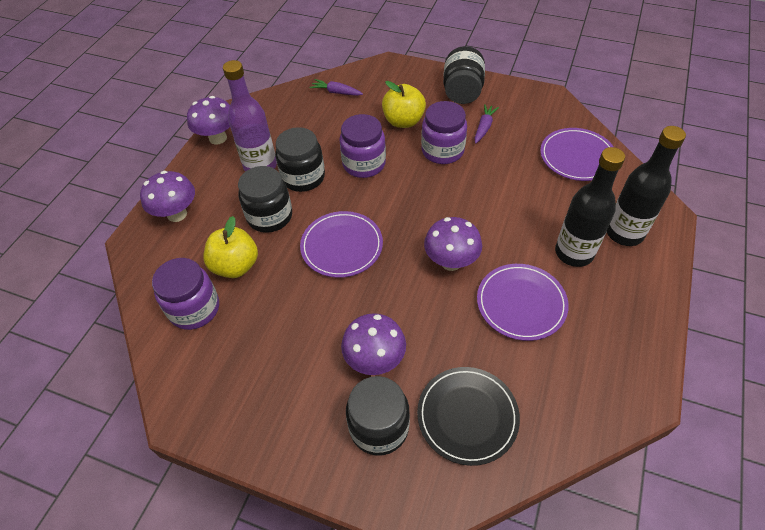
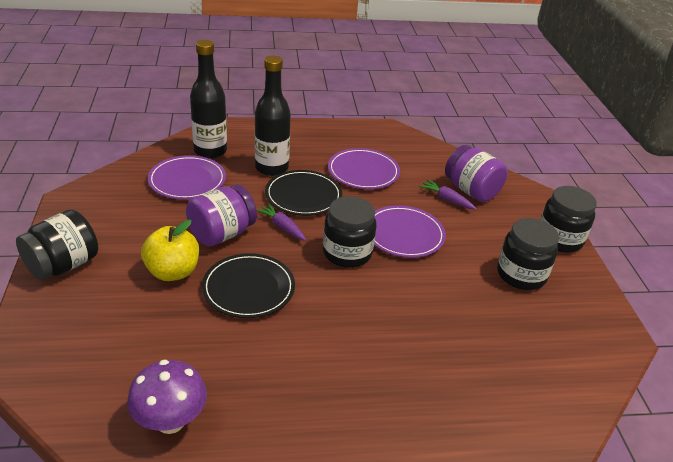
black plate: [417,367,520,466] = 1 -> [202,253,295,318] [265,170,342,216] = 2
purple bottle: [223,60,277,172] = 1 -> none = 0
purple jar: [152,258,219,330] [339,114,386,178] [421,101,467,164] = 3 -> [186,185,257,247] [445,145,508,202] = 2
purple mushroom: [140,171,195,222] [187,96,230,145] [341,313,406,375] [424,217,482,271] = 4 -> [127,360,207,434] = 1
yellow apple: [203,216,258,278] [382,81,426,128] = 2 -> [141,220,199,281] = 1

